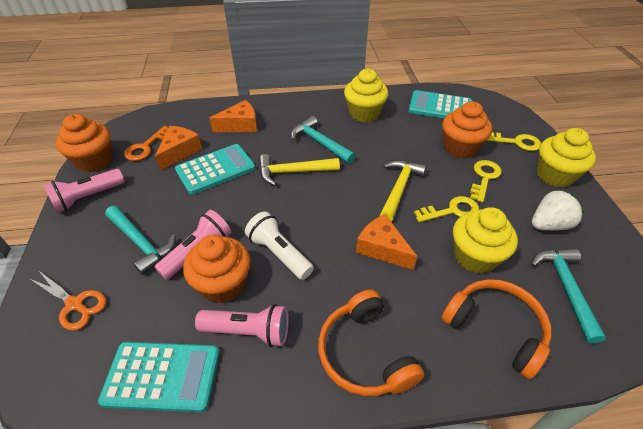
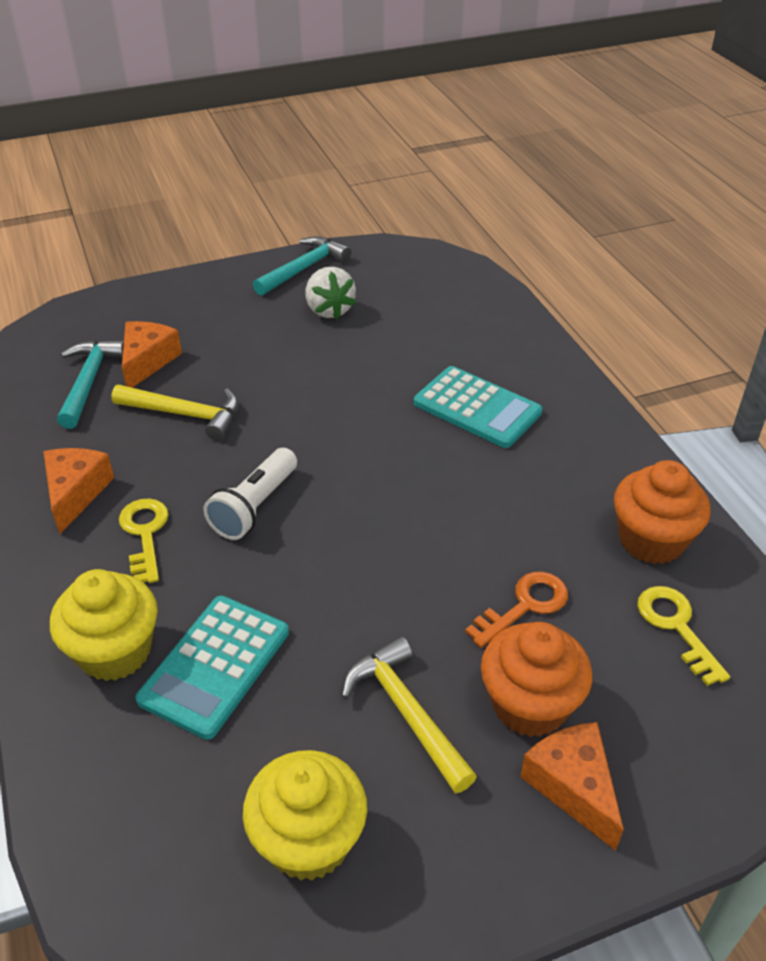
orange cupcake: [56,114,112,172] [183,235,250,303] [442,101,492,159] = 3 -> [481,622,592,737] [614,460,711,564] = 2
orange headphones: [318,289,424,396] [442,279,552,379] = 2 -> none = 0
orange scissors: [30,270,106,330] = 1 -> none = 0
pink flashlight: [43,169,125,213] [155,210,231,280] [195,304,289,347] = 3 -> none = 0
turquoise calculator: [98,342,220,412] [175,144,255,195] [409,90,472,118] = 3 -> [135,596,289,740] [414,366,543,448] = 2
turquoise hammer: [105,206,176,275] [291,116,356,164] [531,248,606,344] = 3 -> [57,340,124,429] [253,236,351,296] = 2
yellow cupcake: [344,69,388,122] [453,207,518,274] [537,128,596,188] = 3 -> [50,569,158,681] [243,750,367,881] = 2
yellow key: [414,196,479,222] [470,160,502,202] [486,132,541,151] = 3 -> [119,498,169,583] [637,586,730,686] = 2

